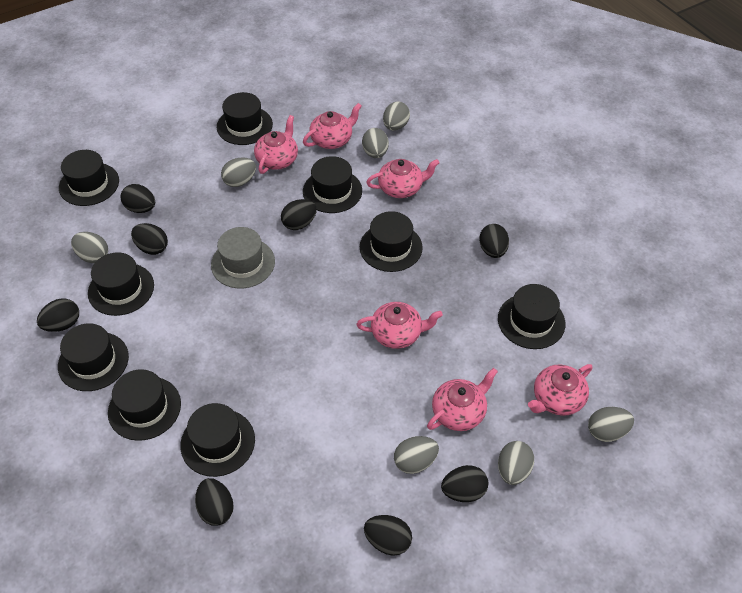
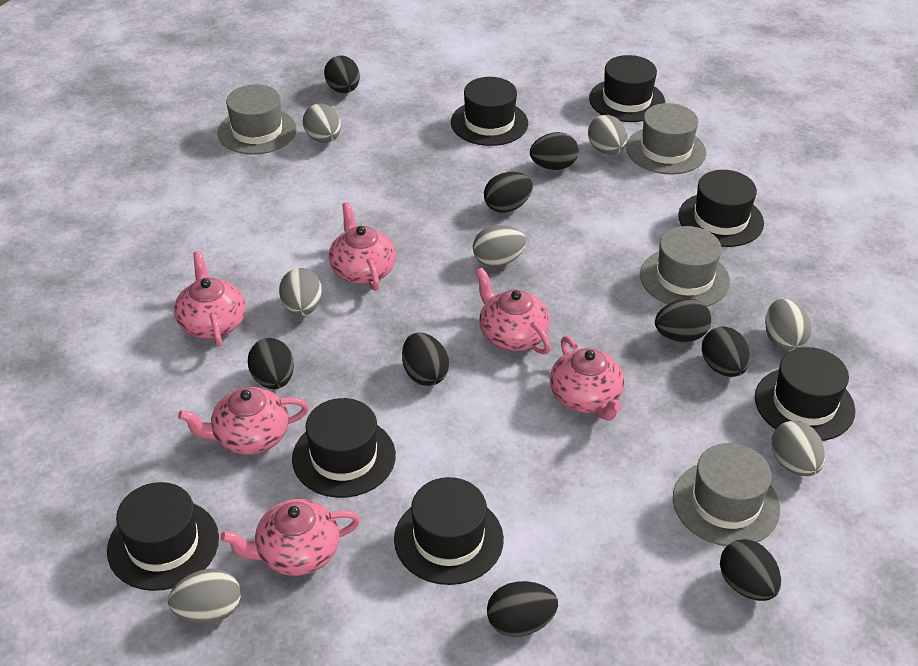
black egg: [37,298,79,332] [121,184,155,213] [131,223,168,255] [195,478,234,526] [281,199,317,230] [364,515,412,556] [441,465,488,502] [479,224,509,258] = 8 -> [248,338,294,389] [324,56,360,93] [402,333,449,386] [484,172,533,213] [487,581,558,637] [530,132,579,170] [655,299,711,342] [702,326,750,377] [720,539,781,601] = 9
black hat: [58,323,129,391] [59,150,119,206] [88,252,154,316] [108,369,181,441] [180,403,255,477] [217,92,273,145] [303,156,362,213] [360,211,423,272] [498,284,565,349] = 9 -> [107,482,219,591] [292,398,396,498] [394,477,504,585] [451,77,528,146] [589,55,665,122] [678,170,764,247] [755,347,855,441] = 7
grey hat: [211,227,275,288] = 1 -> [217,84,297,155] [626,103,706,175] [640,226,730,307] [673,443,780,546] = 4

